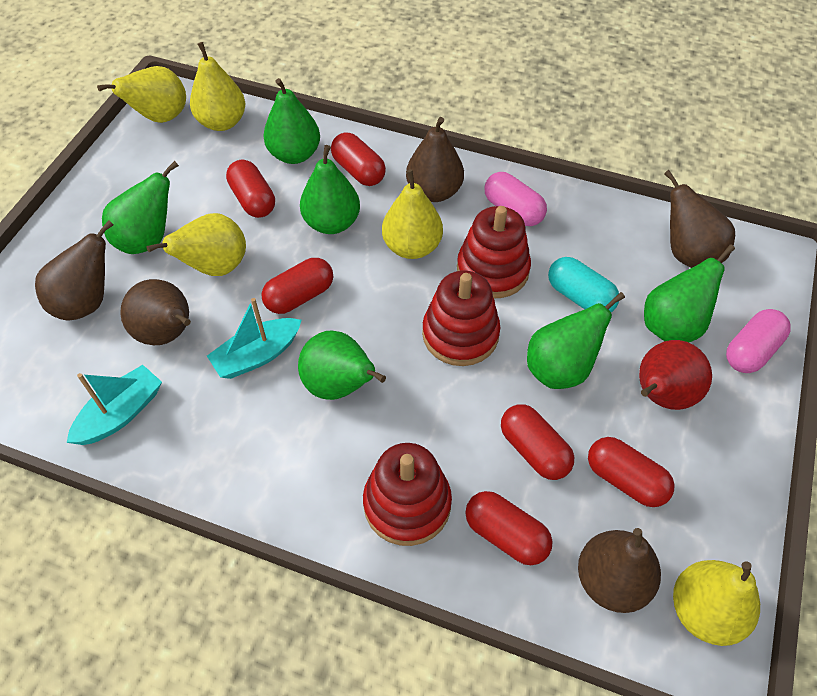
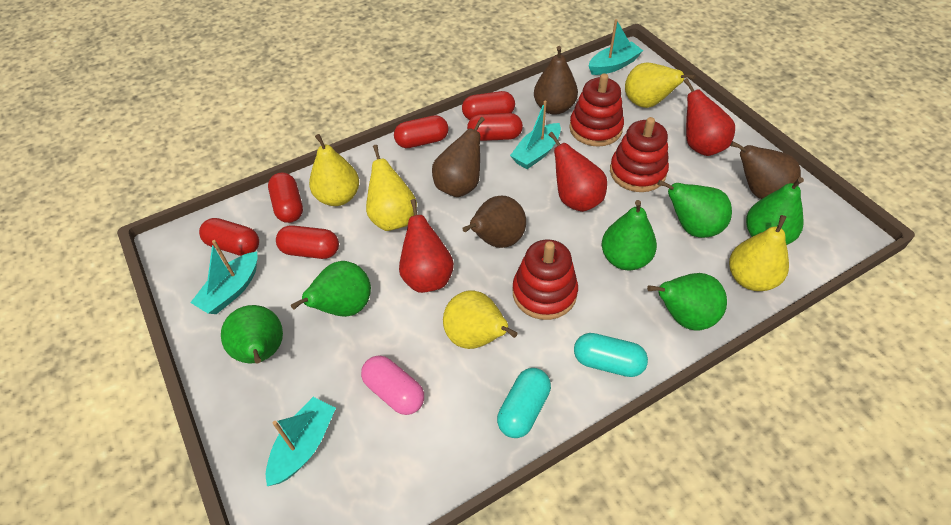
brown pear: [35,220,114,320] [120,279,191,345] [406,117,464,202] [578,528,661,613] [664,170,735,268] = 5 -> [432,117,485,197] [462,196,526,248] [534,46,578,115] [730,141,801,199] = 4
pink capsule: [484,172,547,226] [726,309,791,373] = 2 -> [361,355,424,415] = 1
red pear: [639,340,712,410] = 1 -> [399,199,454,293] [549,132,607,212] [683,78,735,156] = 3
turquoise boat: [67,365,162,445] [207,298,302,379] = 2 -> [190,240,257,314] [266,397,336,486] [510,101,561,169] [589,19,643,75] = 4
turquoise capsule: [548,257,619,312] = 1 -> [497,368,551,438] [574,333,648,377] = 2

